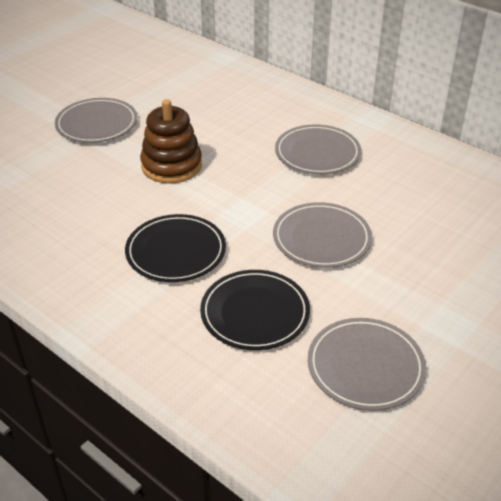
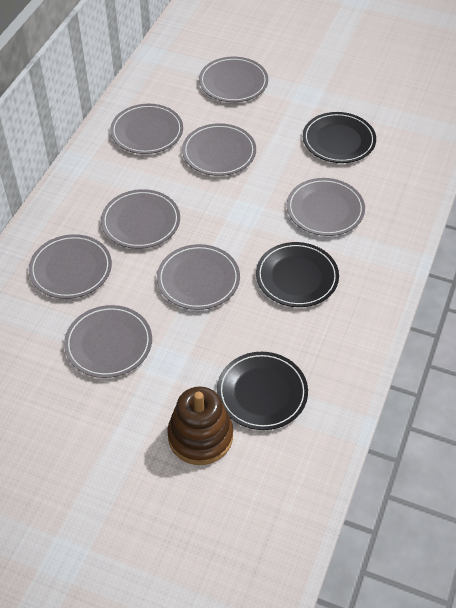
black plate: [125,214,226,282] [200,270,310,350] = 2 -> [217,352,308,430] [256,242,339,307] [303,112,376,163] = 3
grey plate: [55,98,137,143] [273,202,372,268] [275,124,361,174] [308,318,426,411] = 4 -> [29,234,112,299] [64,305,152,378] [101,189,180,249] [110,104,183,154] [157,244,240,310] [182,123,256,176] [199,57,268,102] [287,178,365,236] = 8

